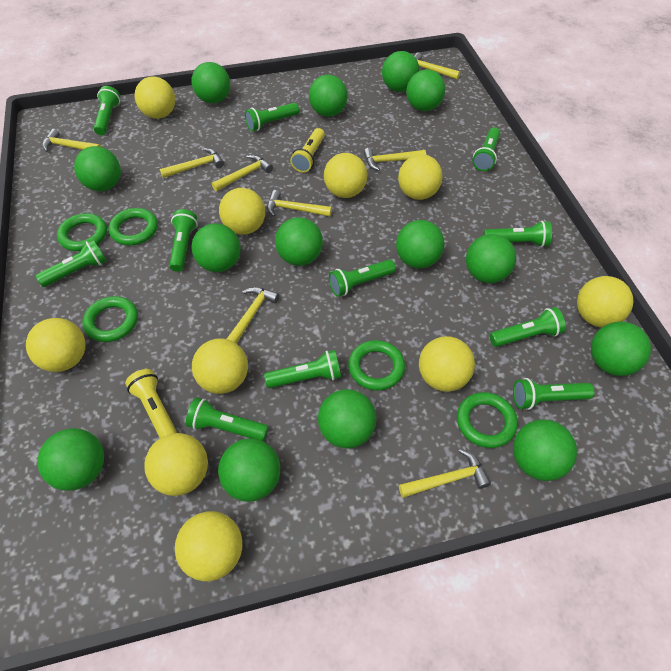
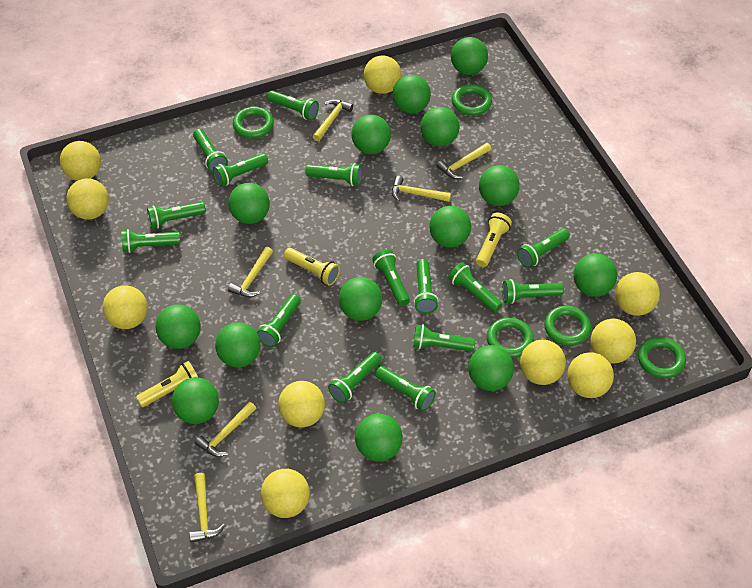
green flashlight: [36,239,107,287] [94,86,120,135] [169,209,198,272] [186,397,268,441] [245,103,299,131] [264,350,341,388] [329,260,396,297] [472,127,500,171] [483,221,552,247] [490,307,566,347] [513,378,594,410] = 11 -> [121,229,181,253] [147,202,206,229] [193,129,228,172] [213,153,268,187] [257,294,301,347] [267,90,319,120] [305,163,362,186] [328,352,382,403] [372,249,410,306] [375,366,436,411] [413,324,475,352] [414,259,438,314] [448,262,502,312] [502,279,564,304] [517,228,570,268] = 15
yellow flashlight: [125,369,177,438] [290,128,325,173] = 2 -> [136,361,198,407] [284,248,340,286] [476,213,512,267] = 3
yellow hammer: [42,129,101,152] [160,148,224,178] [212,155,273,191] [227,287,279,344] [267,190,332,217] [364,148,426,171] [399,449,491,498] [414,53,460,80] = 8 -> [189,473,225,543] [195,402,256,457] [228,247,273,297] [313,99,353,141] [392,176,451,202] [436,143,491,179] = 6

